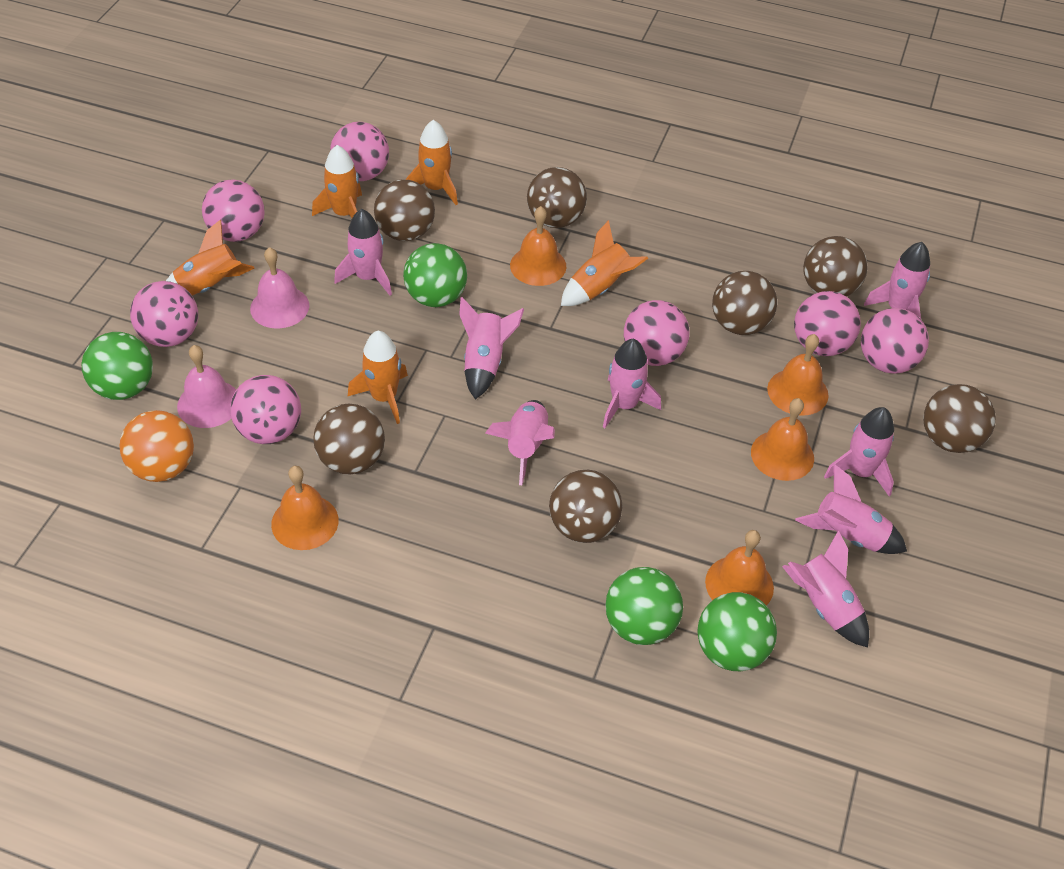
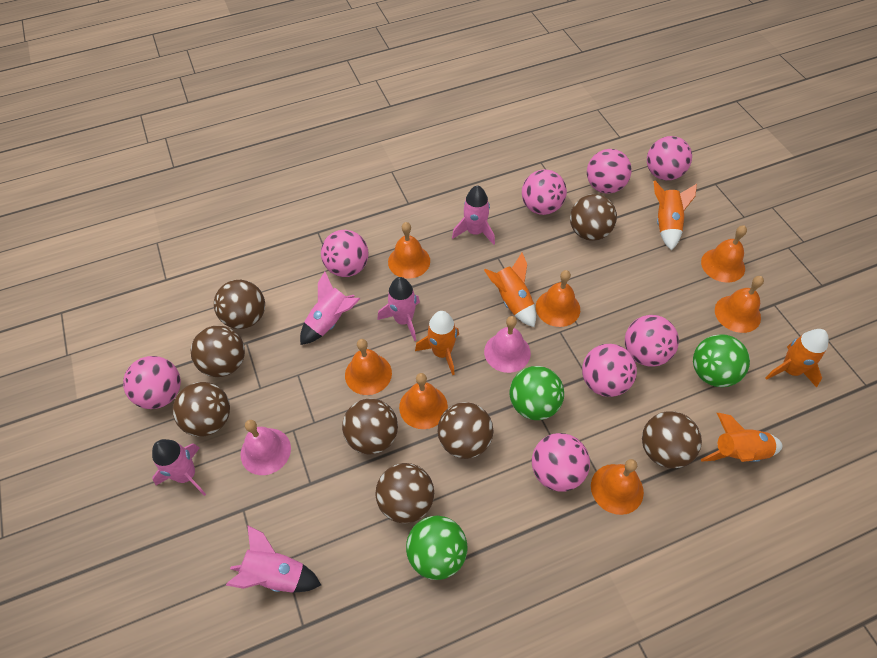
brown ball: [313,404,385,474] [374,179,435,241] [527,167,587,228] [549,470,622,543] [712,271,777,335] [803,236,867,297] [923,384,996,453] = 7 -> [172,382,230,437] [190,326,245,377] [214,280,265,329] [342,398,398,455] [376,463,434,524] [438,402,493,459] [570,194,617,241] [642,411,702,469] = 8
green ball: [82,332,153,400] [403,243,467,307] [606,567,683,645] [697,592,777,671] = 4 -> [406,515,468,580] [510,366,564,420] [693,334,750,387] = 3
orange ball: [120,410,194,482] = 1 -> none = 0
orange bell: [271,466,339,550] [510,206,566,286] [705,530,774,606] [751,398,814,481] [767,334,829,416] = 5 -> [345,339,392,395] [388,222,430,279] [399,373,448,429] [536,270,580,327] [591,459,644,515] [701,225,747,283] [715,276,764,333] = 7
pink ball: [130,281,198,347] [202,180,265,242] [230,375,301,444] [330,122,389,181] [624,300,690,366] [794,291,861,356] [861,308,929,374] = 7 -> [123,356,181,409] [321,230,369,277] [522,169,567,215] [532,433,590,492] [582,344,637,397] [587,149,632,194] [625,315,679,367] [647,136,692,180] = 8
pink rocket: [334,209,392,296] [459,297,524,399] [485,400,555,485] [603,339,661,428] [782,530,869,648] [795,464,907,554] [824,407,894,496] [864,242,930,319] = 8 -> [152,439,206,496] [226,526,321,593] [300,272,360,345] [377,277,420,341] [452,185,495,245] = 5

